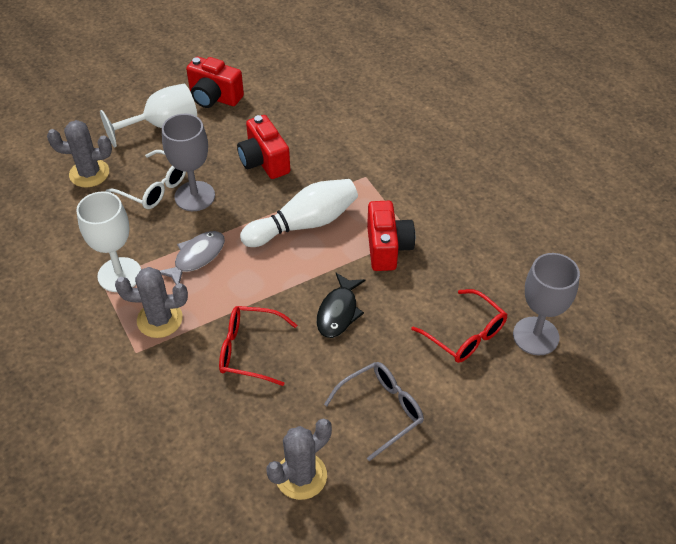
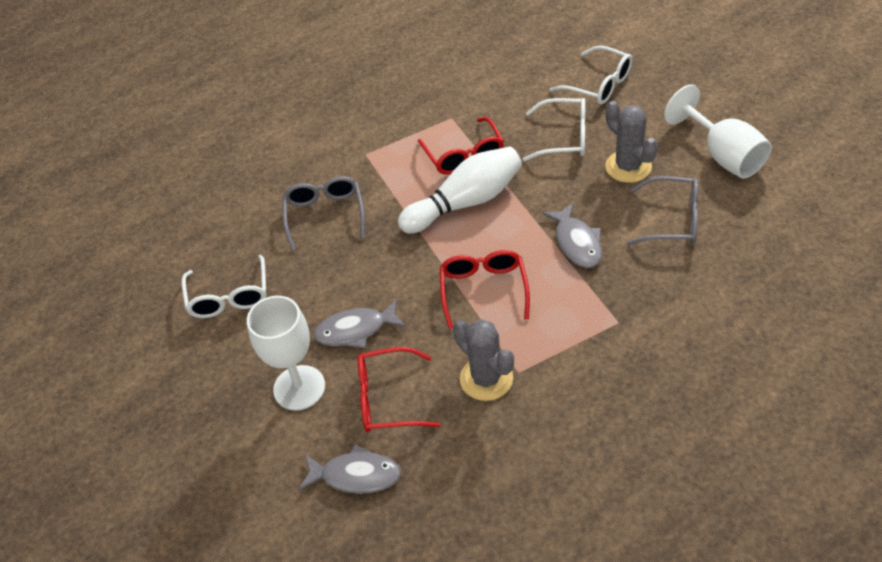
black fish: [317,273,366,338] = 1 -> none = 0
grey cactus: [47,120,112,188] [115,267,188,338] [266,419,332,500] = 3 -> [453,319,514,401] [605,101,658,183] = 2
grey fish: [160,231,225,284] = 1 -> [299,444,401,494] [314,299,406,348] [542,203,602,268] = 3
grey glasses: [324,362,424,461] = 1 -> [283,176,365,251] [627,176,698,245] = 2
grey goblet: [162,114,215,211] [513,253,580,356] = 2 -> none = 0
red camera: [186,57,244,108] [237,115,290,179] [367,201,415,271] = 3 -> none = 0
red glasses: [219,306,297,386] [411,289,507,363] = 2 -> [358,347,440,432] [418,117,504,175] [440,250,530,329] = 3
white glasses: [106,150,186,209] = 1 -> [182,255,267,318] [523,98,585,161] [550,46,633,104] = 3

